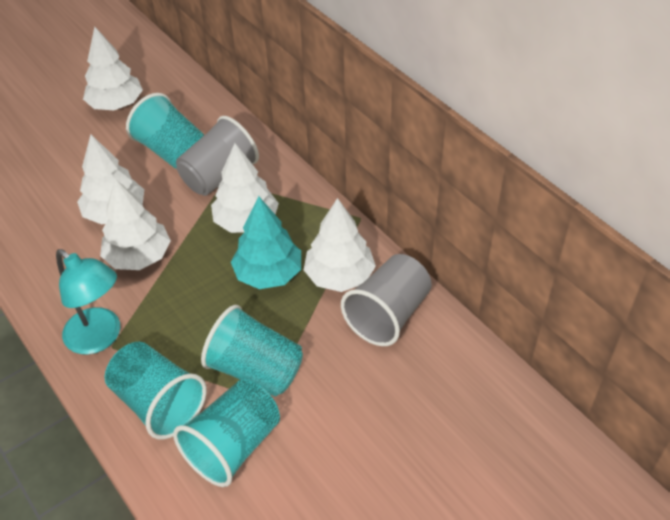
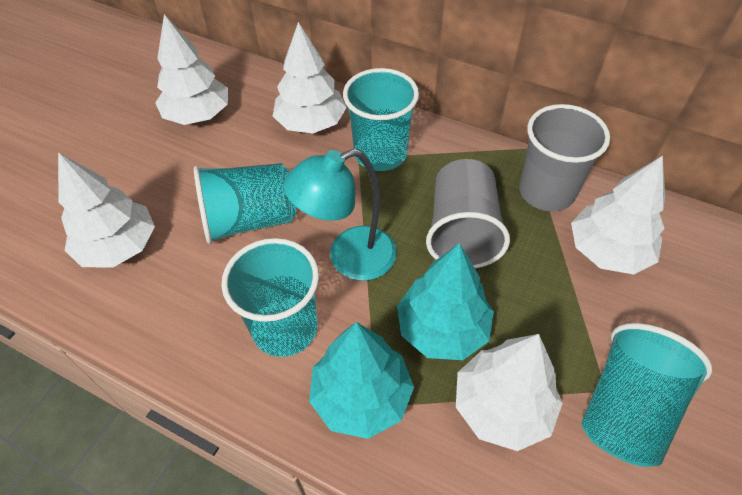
turquoise tree: [231,196,301,289] = 1 -> [309,322,414,439] [397,243,494,360] = 2

